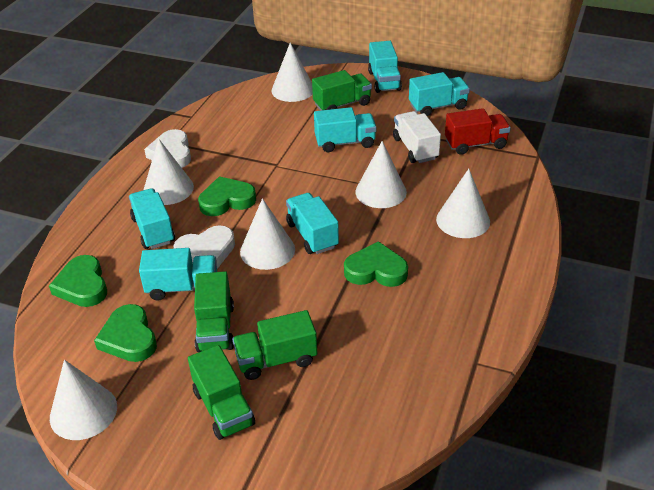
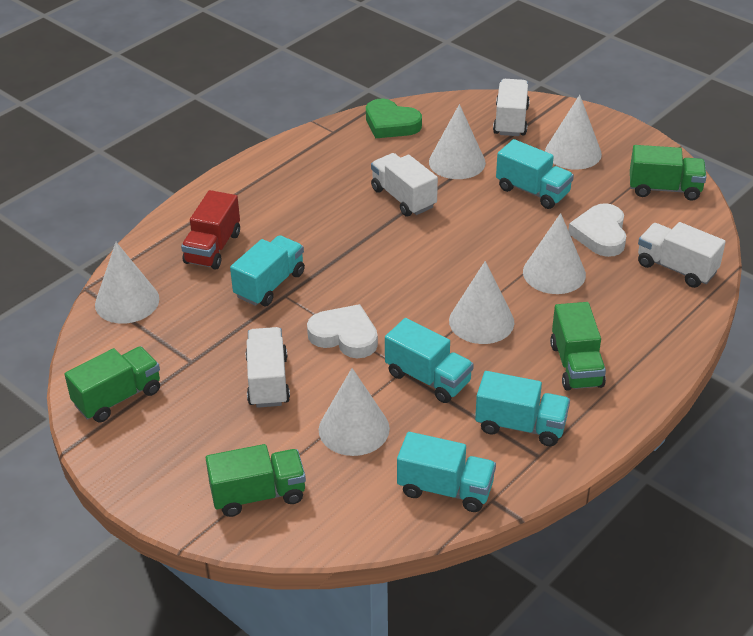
green heart: [49,255,107,307] [94,304,157,362] [198,176,256,216] [344,241,408,287] = 4 -> [366,99,422,138] = 1
turquoise truck: [129,188,175,249] [139,248,217,301] [286,193,339,254] [314,107,377,152] [368,41,402,93] [409,72,470,116] = 6 -> [230,235,305,306] [385,318,474,403] [397,432,496,512] [475,371,570,446] [496,139,574,209] = 5
white truck: [393,111,441,163] = 1 -> [246,327,290,408] [371,153,438,216] [493,79,530,136] [638,222,726,288] = 4

